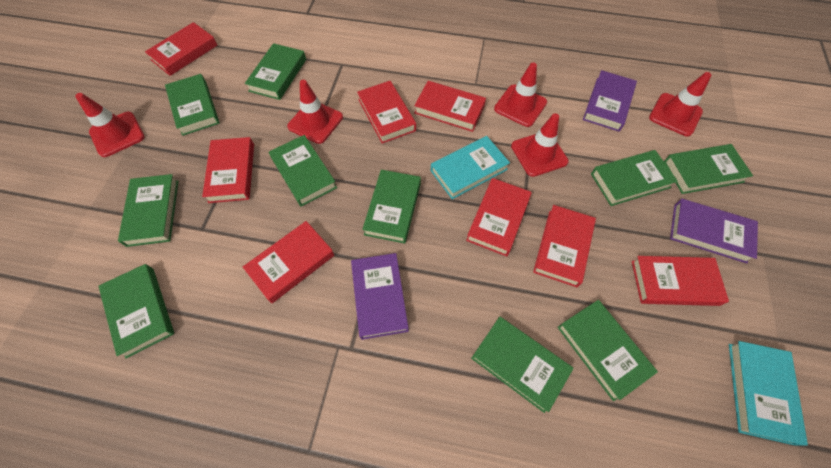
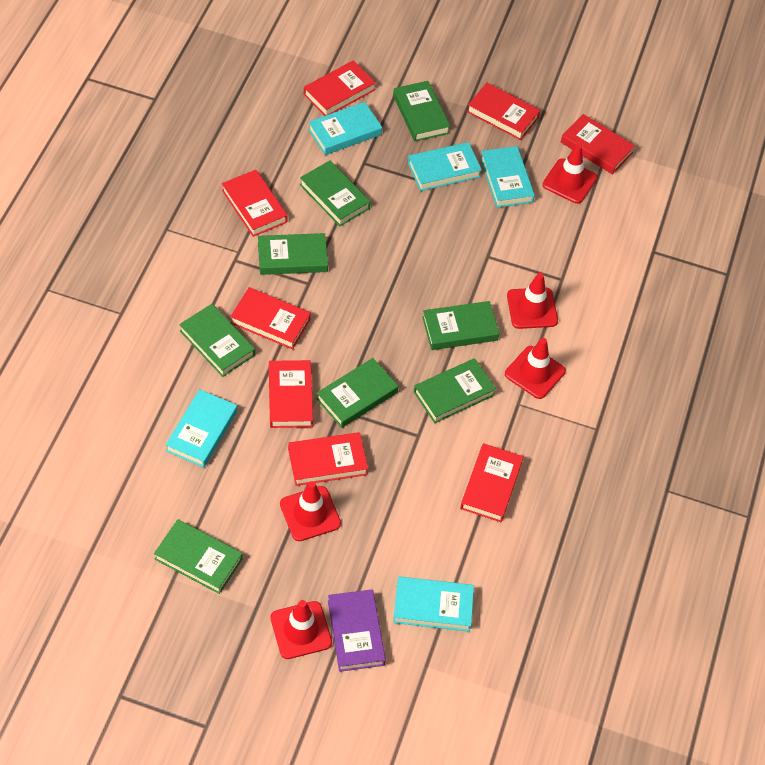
green book: [98,264,174,359] [118,174,179,247] [165,74,220,136] [245,43,306,100] [269,135,337,207] [362,170,421,244] [471,317,574,413] [557,300,658,401] [591,150,678,206] [664,144,753,194] = 10 -> [154,519,243,594] [179,304,255,377] [258,233,328,275] [300,160,371,227] [317,358,398,428] [393,81,450,141] [414,358,496,423] [422,301,500,350] = 8
purple book: [351,253,409,340] [583,70,637,132] [670,199,758,263] = 3 -> [328,589,386,672] = 1
turquoise book: [431,136,510,199] [729,341,808,446] = 2 -> [166,389,237,468] [308,102,382,155] [393,576,474,632] [408,142,482,191] [480,146,535,208] = 5

